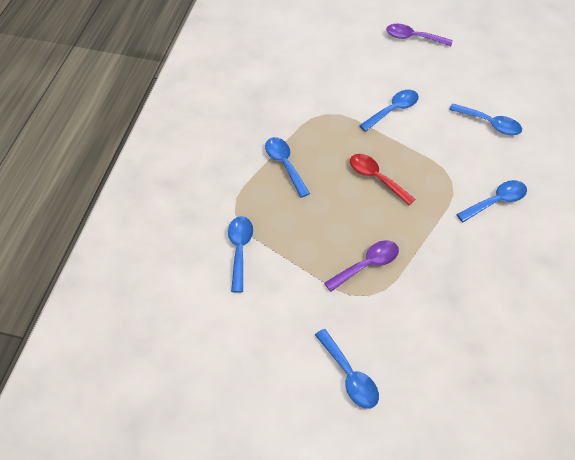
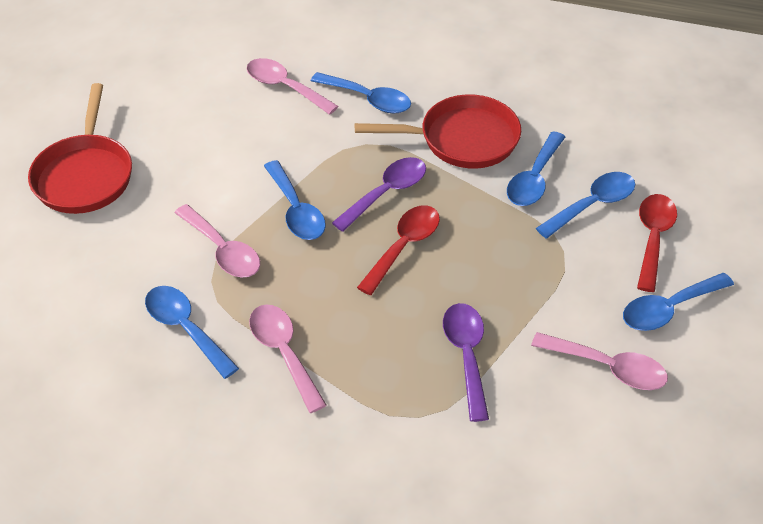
pink spoon: none = 0 -> [174,204,260,277] [247,58,338,115] [249,305,327,413] [531,332,668,390] = 4
red pan: none = 0 -> [28,83,132,214] [355,94,521,169] = 2
red spoon: [350,154,415,205] = 1 -> [357,205,440,295] [637,194,677,292] = 2

